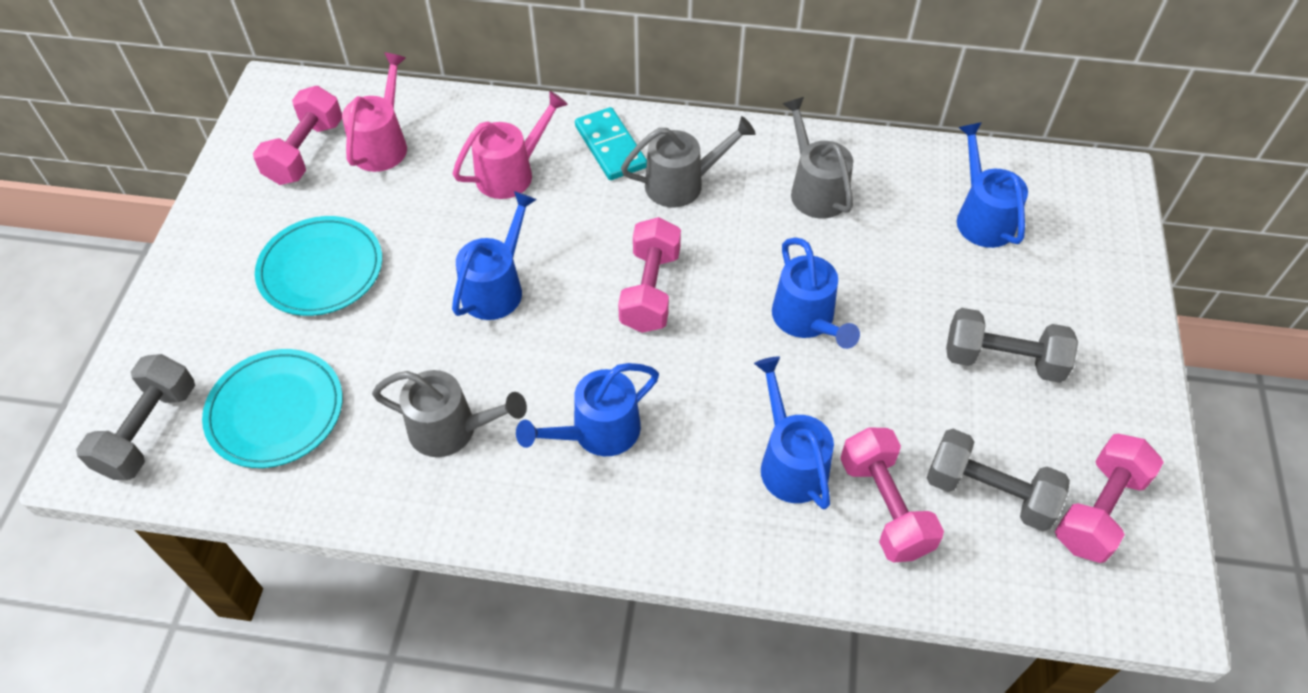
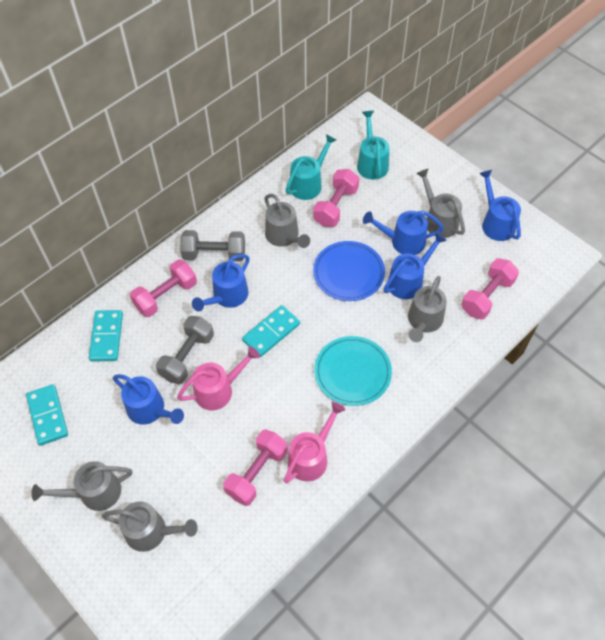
blue plate: none = 0 -> [313,241,385,301] = 1
grey dumbbell: [76,354,195,480] [927,429,1070,531] [946,308,1078,383] = 3 -> [156,316,214,384] [180,230,245,262] = 2
grey watering can: [372,370,527,457] [621,116,756,208] [783,97,853,219] = 3 -> [31,461,133,511] [102,501,198,552] [264,194,310,248] [408,276,447,342] [416,169,465,238] = 5
turquoise domino: [575,107,647,180] = 1 -> [26,384,68,446] [89,310,123,362] [242,305,300,357] = 3
turquoise plate: [202,349,343,468] [255,216,382,316] = 2 -> [315,336,392,406] = 1
turquoise watering can: none = 0 -> [286,134,336,200] [357,111,389,180] = 2

